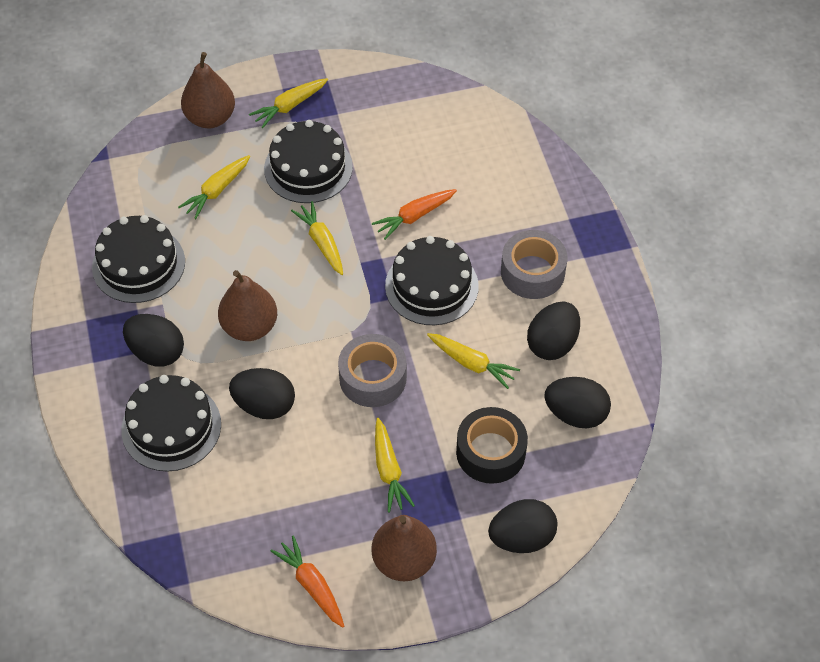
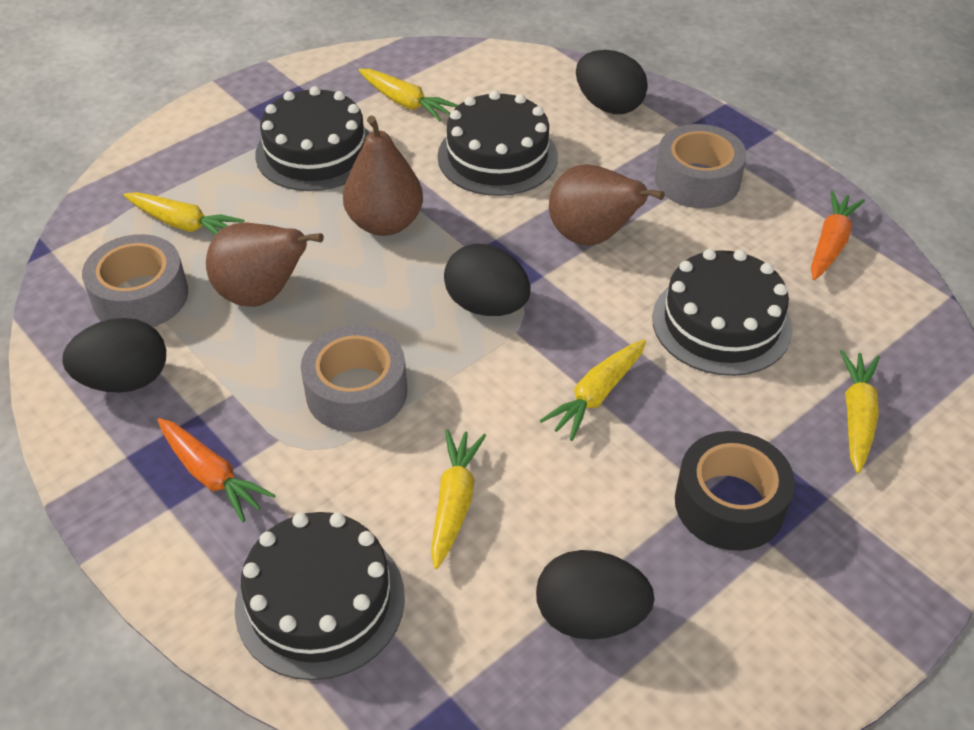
black egg: [123,314,184,367] [229,368,295,419] [488,499,557,553] [527,302,580,360] [544,377,611,428] = 5 -> [62,318,166,393] [444,243,531,316] [536,550,655,640] [576,50,648,114] = 4
grey tape: [338,334,407,407] [501,230,567,299] = 2 -> [82,234,188,327] [301,325,407,432] [655,124,747,209] = 3

